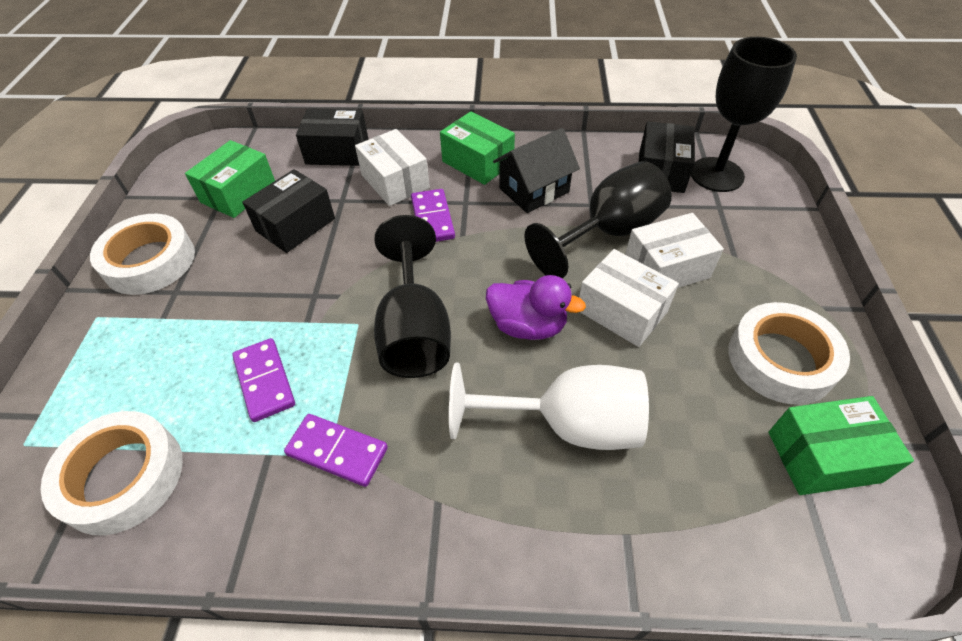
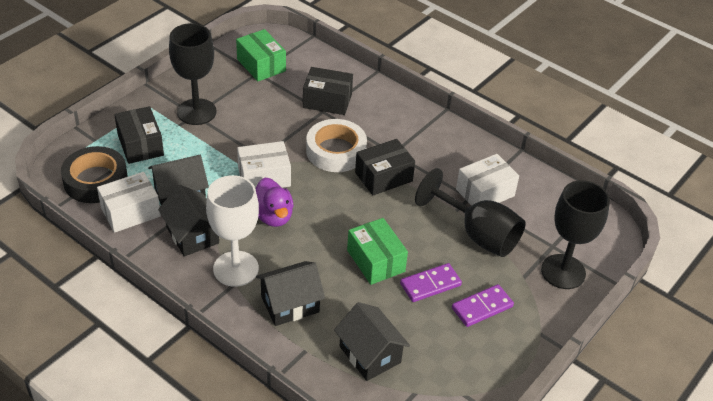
black house: [493,128,580,213] = 1 -> [148,155,209,205] [158,185,219,256] [256,261,325,326] [334,302,410,381] = 4
black tape: none = 0 -> [61,146,128,203] = 1
green box: [185,140,275,218] [440,111,515,185] [768,396,914,495] = 3 -> [236,29,286,81] [347,218,408,285] = 2
purple domino: [232,338,295,422] [284,414,388,487] [411,189,455,242] = 3 -> [400,263,462,302] [452,284,514,327] = 2
white tape: [41,411,183,536] [90,214,195,295] [728,302,850,405] = 3 -> [306,119,367,172] = 1

